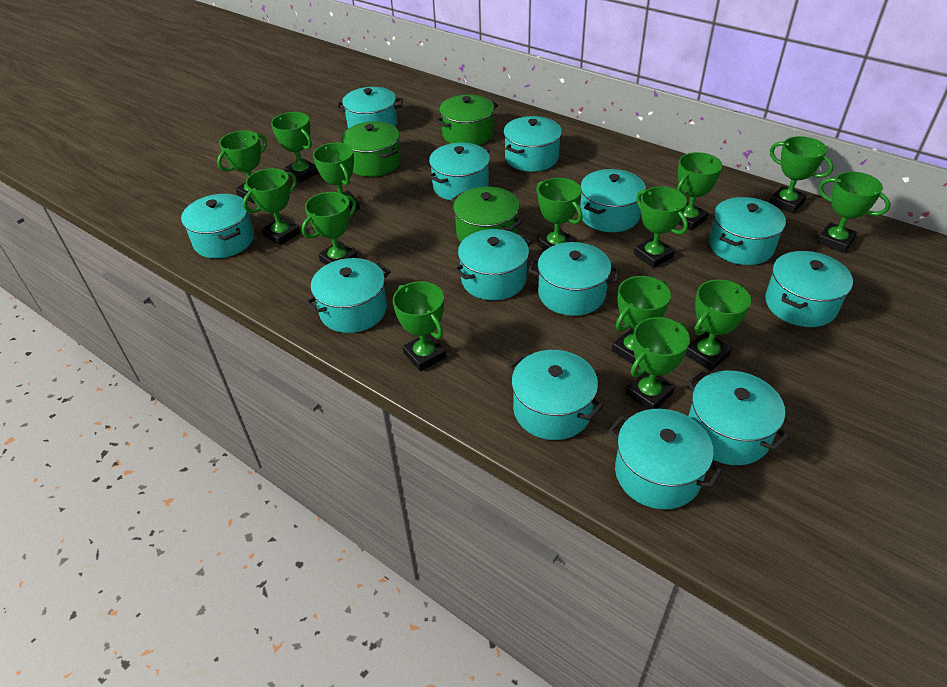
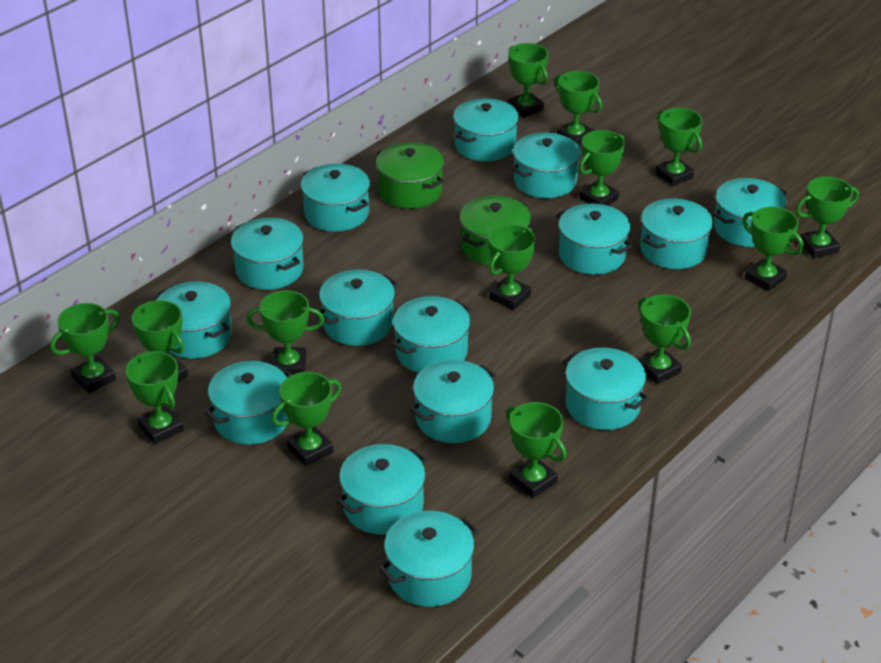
green pot: [341,121,401,177] [435,95,498,145] [452,187,522,242] = 3 -> [376,142,444,209] [460,196,531,266] = 2
turquoise pot: [181,194,254,258] [305,258,391,333] [337,87,402,128] [429,143,490,201] [454,229,532,300] [503,116,562,172] [508,350,603,440] [529,242,620,316] [580,169,646,232] [608,409,722,509] [687,371,790,465] [709,197,786,265] [765,251,853,327] = 13 -> [157,281,232,359] [204,361,293,445] [231,218,304,290] [301,164,370,232] [316,270,398,346] [337,444,427,535] [379,511,479,607] [392,296,470,373] [410,360,497,443] [453,98,519,162] [511,133,581,198] [556,204,633,275] [563,348,649,430] [640,198,713,269] [713,178,787,247] = 15

